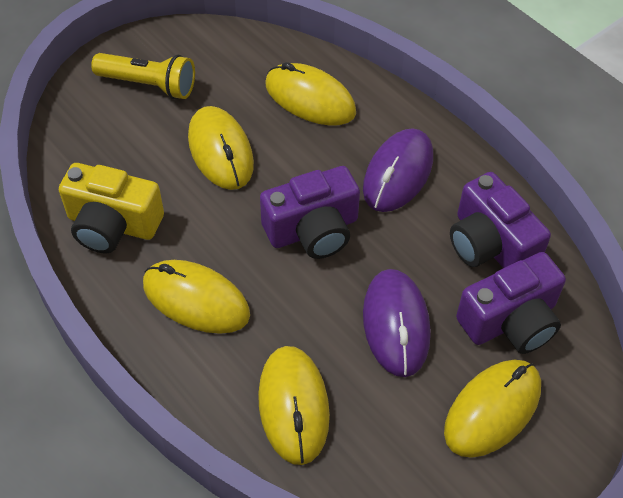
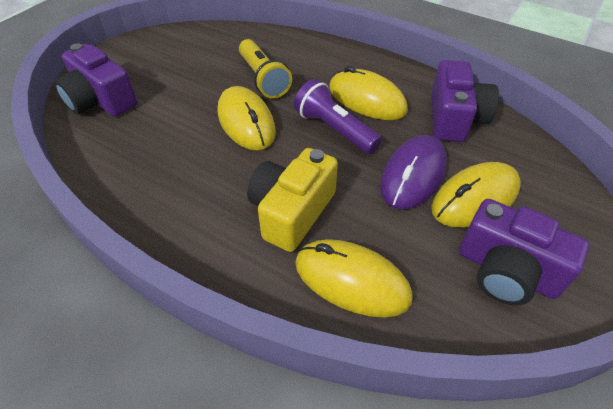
purple flashlight: none = 0 -> [294,79,382,154] = 1
purple mouse: [363,128,433,212] [363,269,431,377] = 2 -> [380,135,447,210] = 1
yellow mouse: [143,260,250,334] [188,106,254,190] [258,346,330,465] [266,62,356,125] [444,360,541,458] = 5 -> [218,86,276,150] [295,239,413,317] [329,66,408,120] [431,162,521,228] = 4

